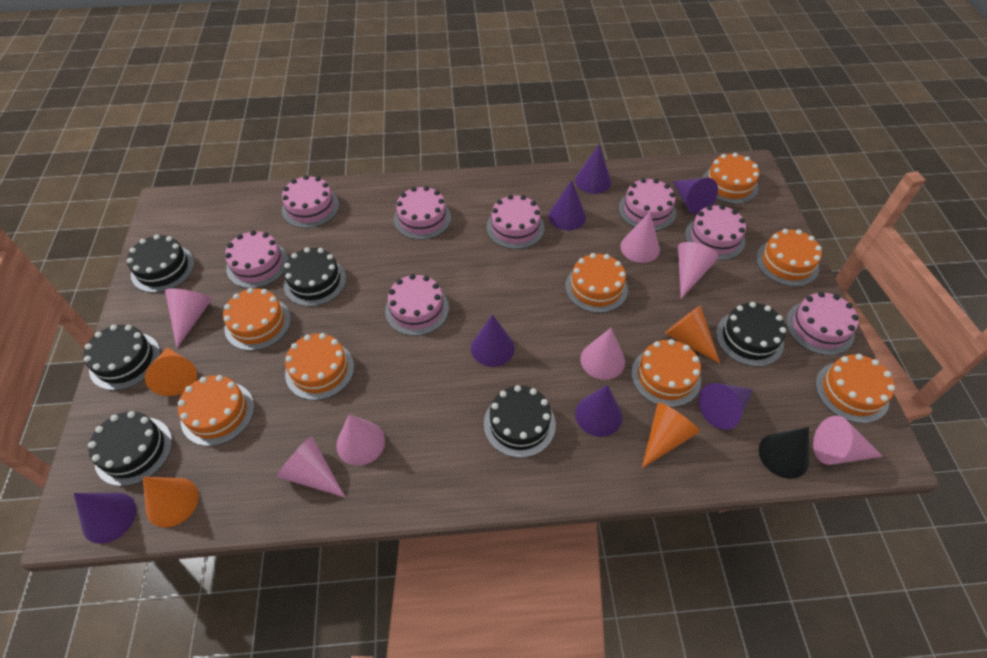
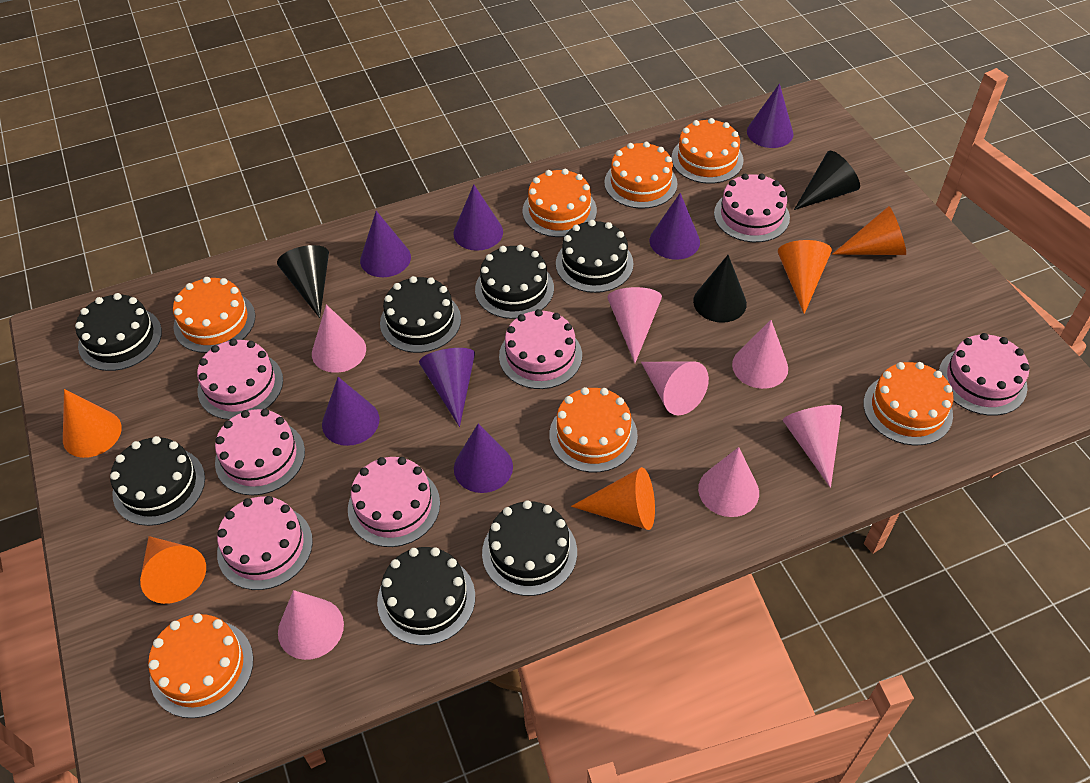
black cake: [84,325,160,390] [88,411,172,486] [127,235,195,293] [283,247,346,306] [484,385,556,458] [716,302,786,367] = 6 -> [75,293,162,371] [110,436,205,526] [377,547,475,645] [380,276,461,353] [475,245,554,319] [482,500,577,596] [556,220,634,293] = 7
black cone: [759,427,809,479] = 1 -> [277,245,329,318] [693,255,747,323] [794,151,860,210] = 3
orange cake: [178,375,254,446] [223,288,291,351] [285,333,354,400] [565,253,628,313] [631,339,701,407] [702,153,759,204] [756,229,822,286] [816,354,895,423] = 8 -> [148,614,253,718] [173,277,255,353] [523,169,597,237] [549,387,638,472] [604,142,678,209] [671,118,743,184] [863,362,954,446] = 7
orange cone: [143,477,199,528] [145,347,197,396] [642,402,700,468] [665,306,720,364] = 4 -> [63,389,122,458] [140,536,206,604] [571,467,655,530] [778,240,832,314] [832,206,906,255] = 5
pink cake: [225,230,288,288] [282,175,339,228] [385,274,449,336] [394,186,451,240] [487,195,545,249] [619,178,676,231] [685,205,746,260] [786,292,859,355] = 8 -> [197,339,283,420] [215,409,305,495] [217,496,313,590] [348,457,440,547] [499,309,582,389] [714,174,790,242] [939,333,1030,416] = 7

